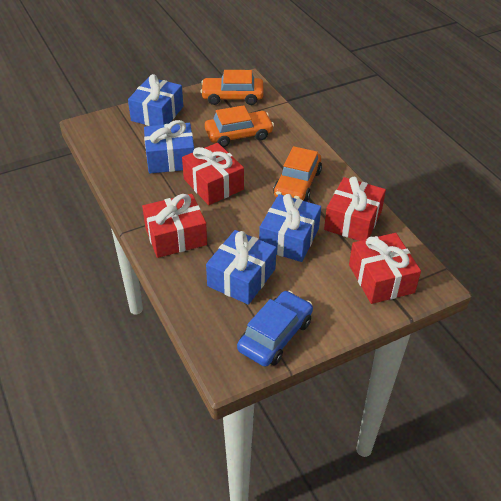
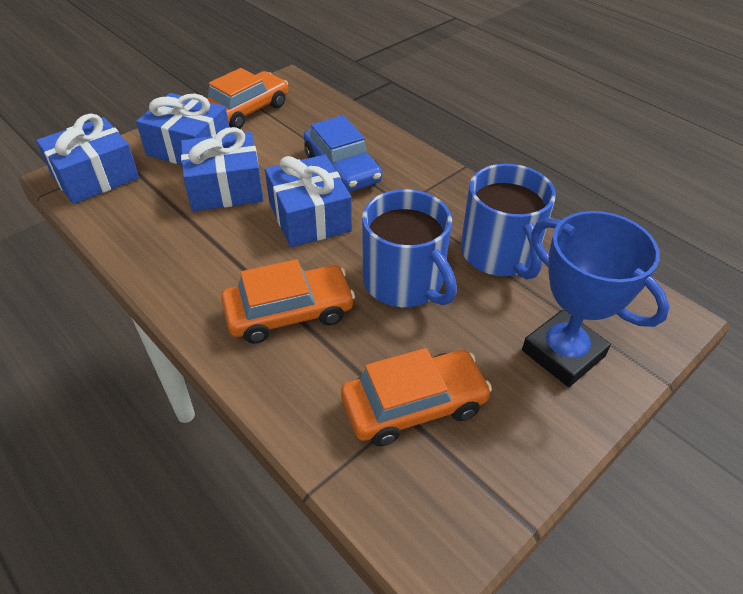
blue mug: none = 0 -> [362,189,457,307] [461,164,556,280] = 2
blue trophy: none = 0 -> [522,211,670,387] = 1
red gift: [142,194,207,258] [182,143,244,205] [324,177,386,241] [349,233,421,304] = 4 -> none = 0

